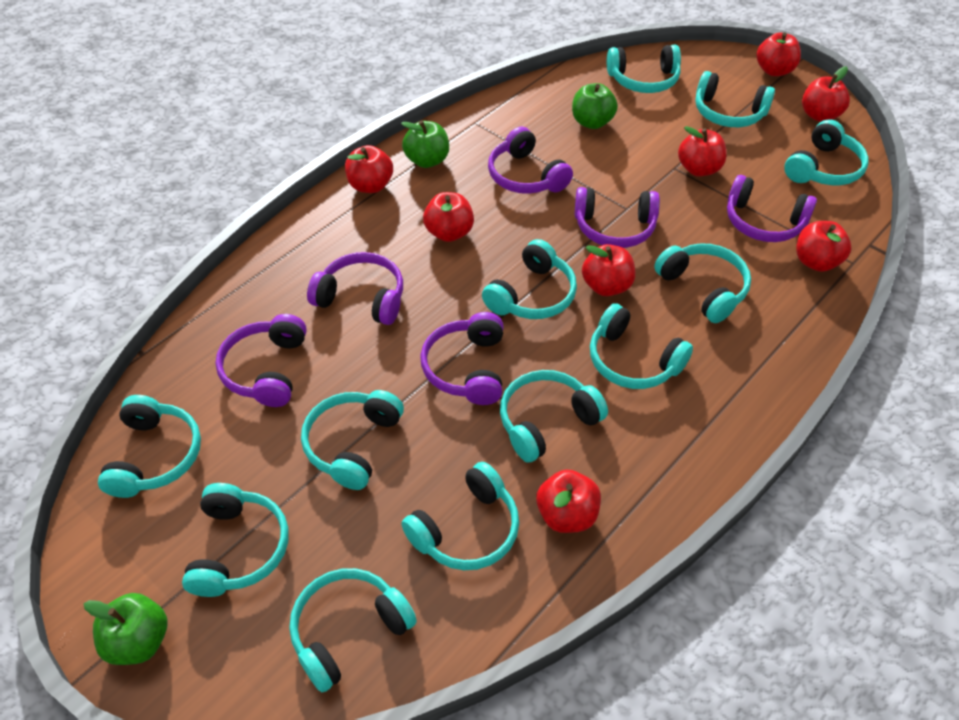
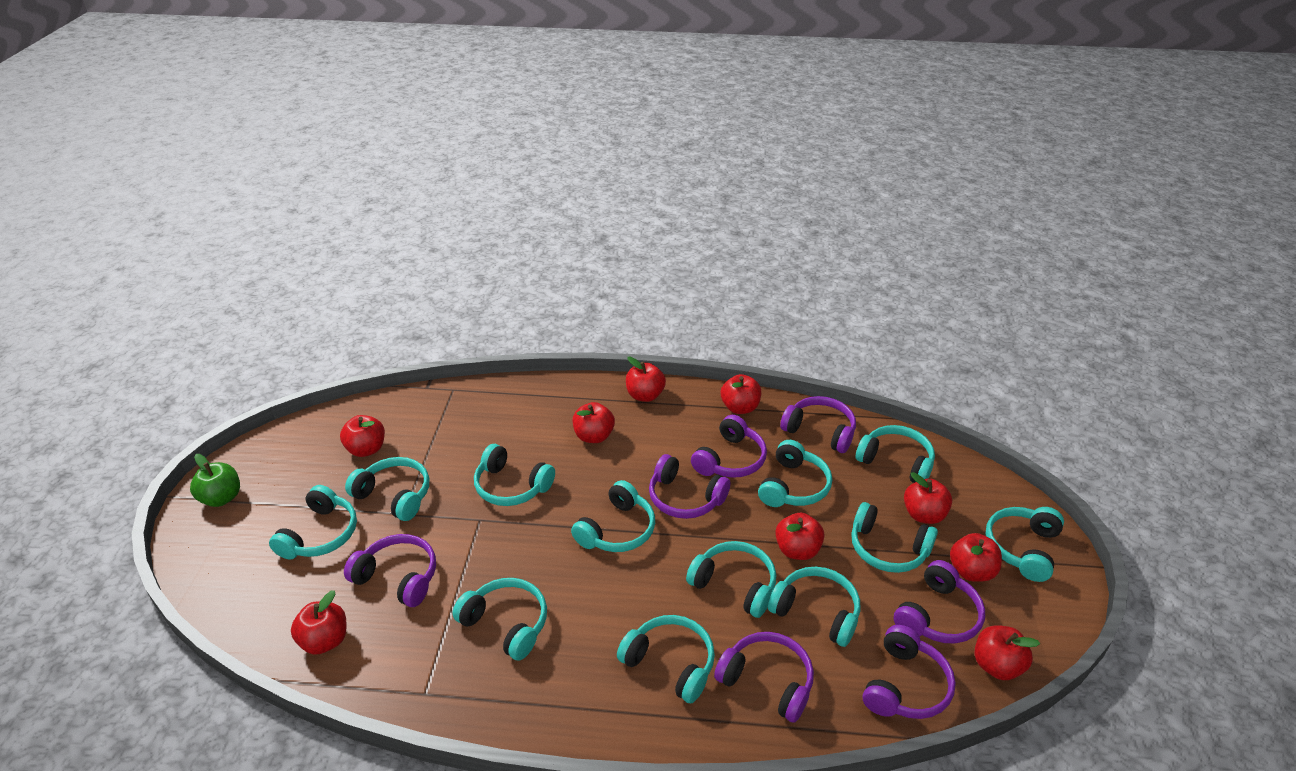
green apple: [84,593,167,665] [401,120,449,168] [572,83,618,129] = 3 -> [190,454,240,507] = 1
purple headphones: [215,314,307,407] [307,252,403,325] [420,312,503,405] [488,127,573,194] [575,187,660,248] [727,175,817,242] = 6 -> [344,534,436,607] [649,454,730,519] [691,415,767,478] [714,632,814,723] [780,396,856,453] [863,625,956,719] [894,560,985,643] = 7
red apple: [345,145,393,193] [423,192,474,242] [536,469,601,533] [582,244,635,296] [678,126,727,176] [756,32,801,76] [796,221,851,272] [802,66,850,122] = 8 -> [291,590,346,655] [340,415,385,457] [573,402,615,443] [626,356,666,402] [721,374,761,414] [775,513,824,560] [904,472,952,524] [950,533,1002,582] [975,625,1040,680] = 9

